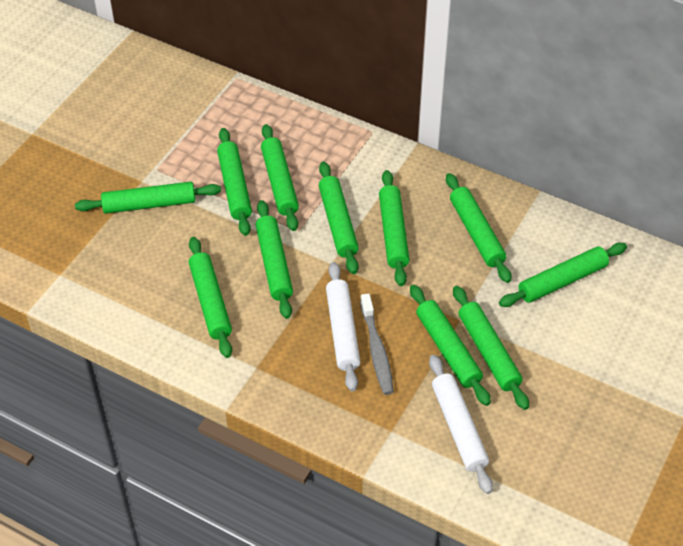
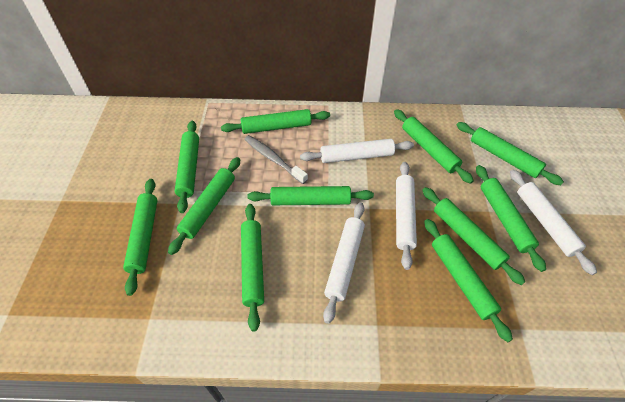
white rolling pin: [326,262,360,391] [429,355,493,494] = 2 -> [300,139,414,163] [323,202,365,324] [396,162,417,270] [510,169,597,275] = 4

